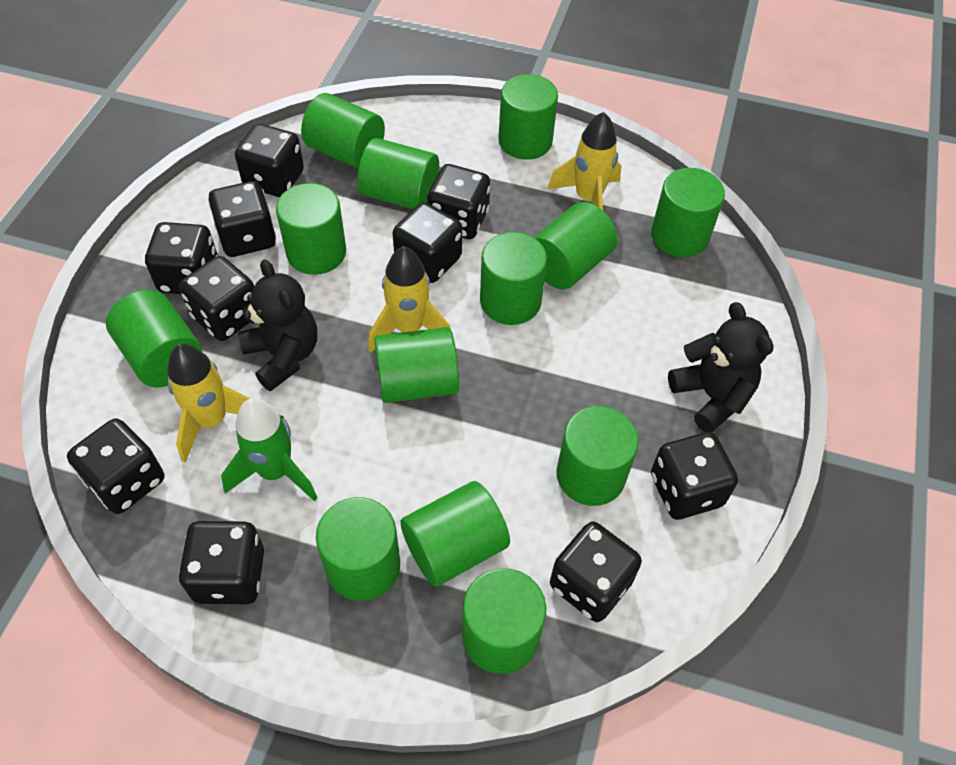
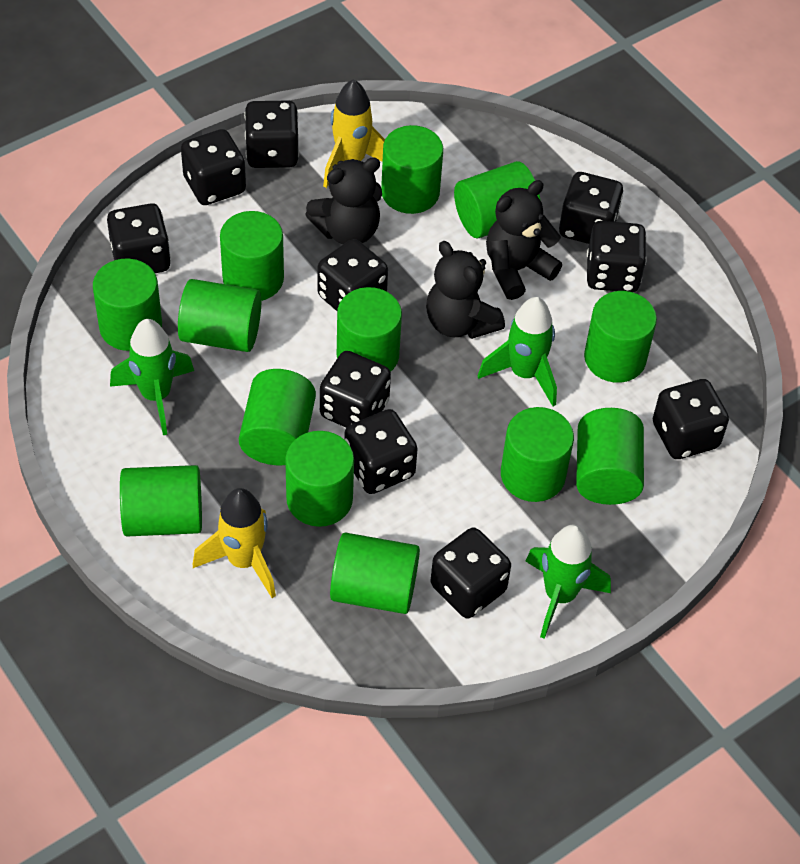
black teddy bear: [238,259,317,391] [668,302,773,432] = 2 -> [305,157,382,244] [426,241,505,339] [486,180,562,300] = 3
green rocket: [221,398,318,501] = 1 -> [110,319,194,435] [478,297,557,406] [526,525,611,639] = 3
yellow rocket: [167,344,251,463] [368,246,451,353] [547,112,621,210] = 3 -> [193,488,276,598] [323,79,385,188] = 2

